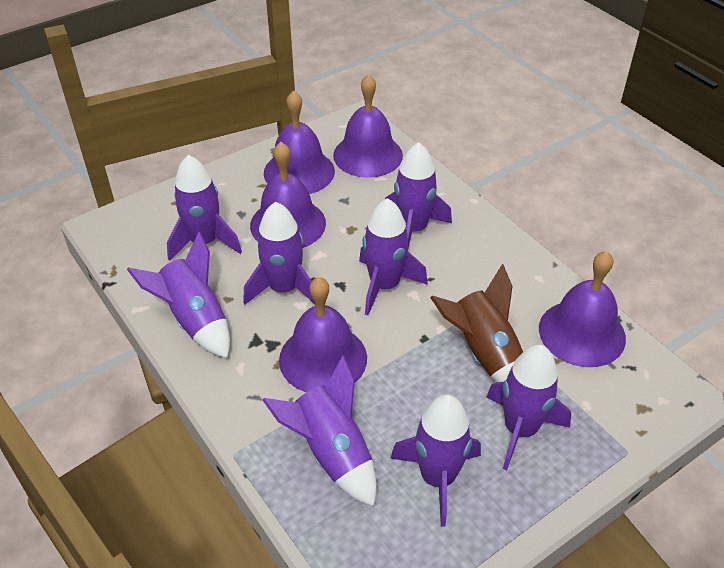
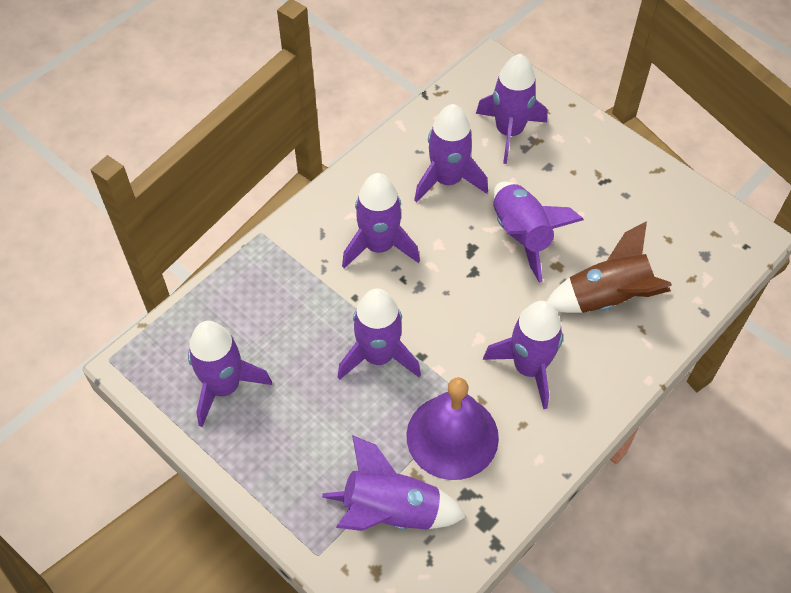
purple bell: [250,142,326,248] [264,90,335,194] [279,277,367,393] [333,74,403,178] [539,251,626,367] = 5 -> [406,377,499,480] = 1

